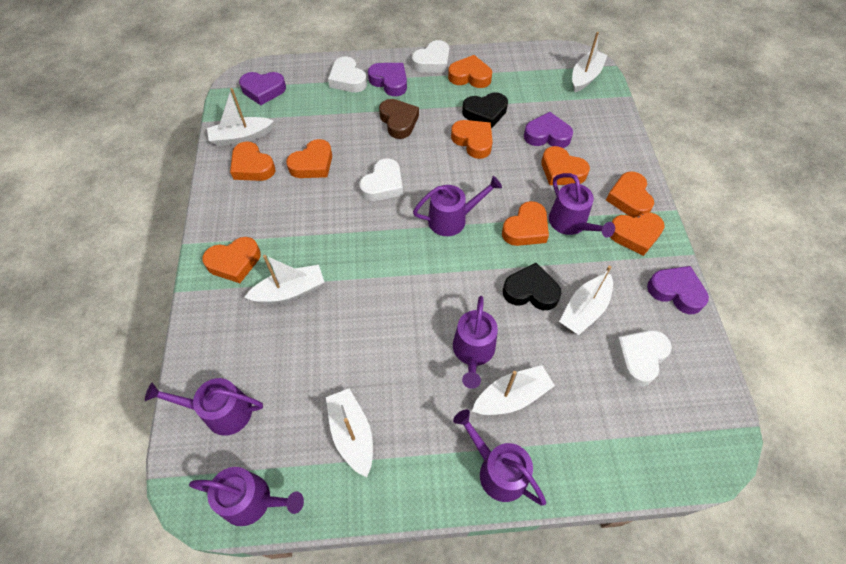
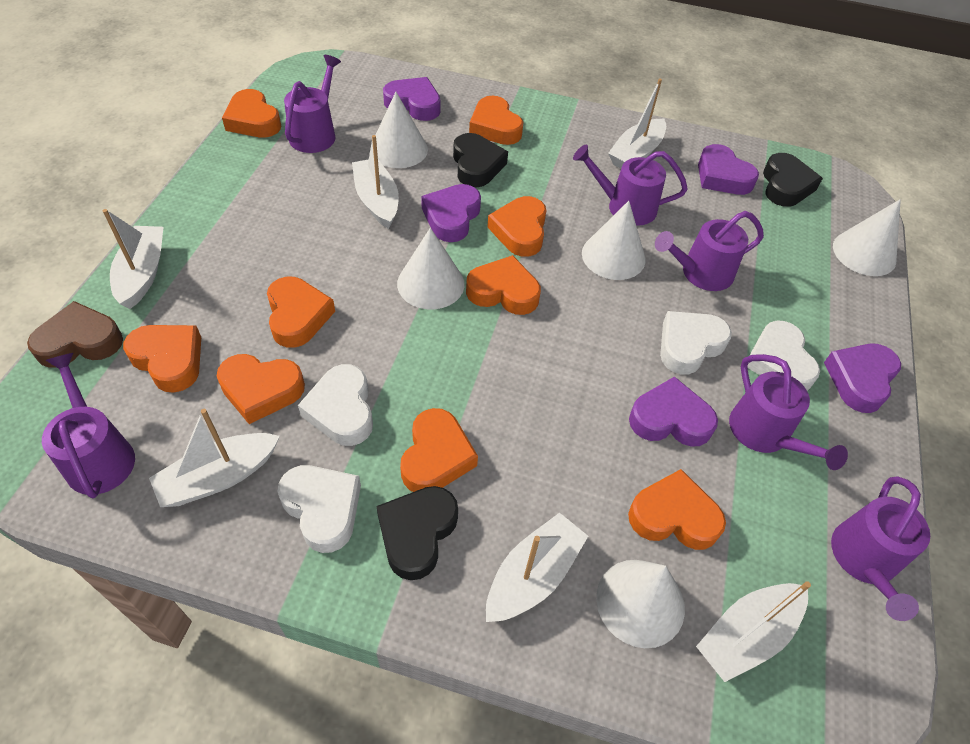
black heart: [462,93,508,128] [503,263,561,310] = 2 -> [376,486,458,580] [453,133,508,187] [763,153,823,207] = 3
purple heart: [239,72,286,105] [368,63,407,96] [524,112,573,148] [647,266,709,314] = 4 -> [383,77,440,121] [421,184,481,242] [629,376,718,447] [698,144,759,195] [824,344,901,413] = 5
white cone: none = 0 -> [370,92,428,168] [397,228,465,309] [582,201,646,280] [596,560,685,648] [833,199,901,276] = 5

